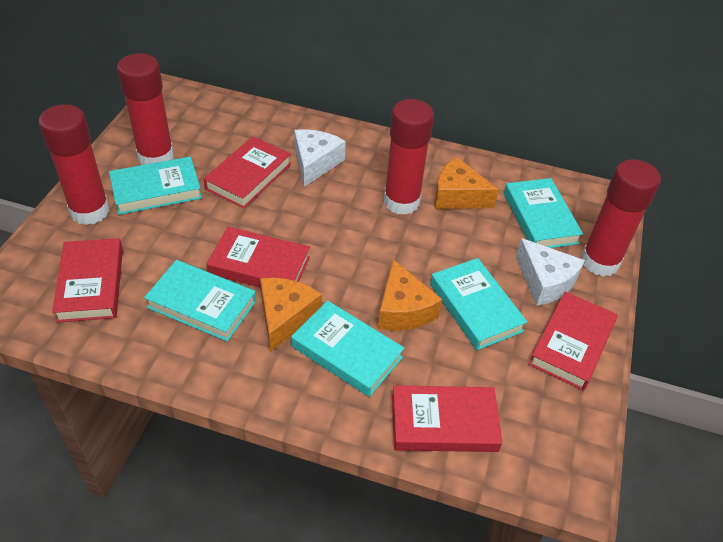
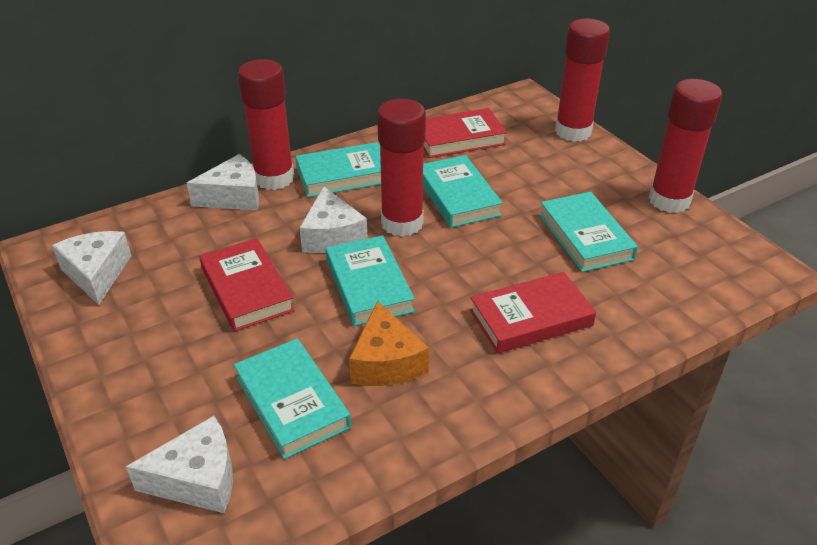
orange cheese: [260,278,322,352] [378,259,442,331] [435,157,499,209] = 3 -> [349,301,429,386] = 1
red book: [52,238,123,323] [204,137,291,209] [207,227,310,288] [392,385,503,452] [529,292,618,391] = 5 -> [199,238,295,332] [423,108,507,158] [470,272,596,354] = 3
white cheese: [294,129,346,187] [516,238,585,306] = 2 -> [52,231,131,305] [126,416,233,513] [186,154,259,210] [299,186,368,253] = 4

